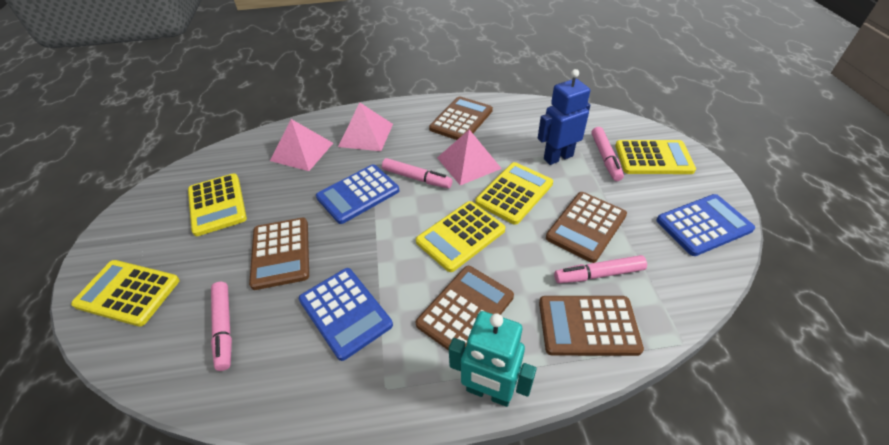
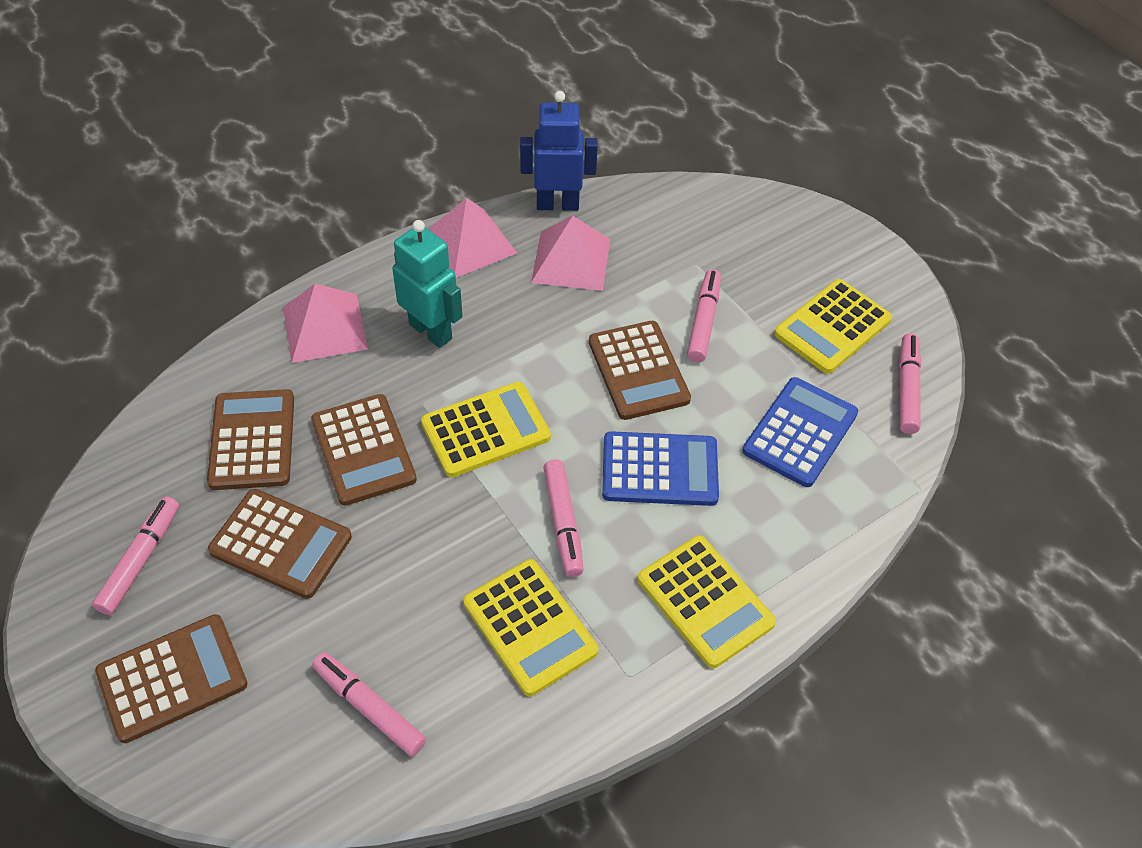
blue calculator: [299,268,393,361] [316,165,399,224] [656,194,755,256] = 3 -> [602,431,719,506] [742,377,858,487] = 2
pink marker: [211,282,232,371] [382,158,452,188] [554,255,647,283] [592,127,624,181] = 4 -> [92,496,179,615] [312,652,426,756] [543,459,584,577] [687,269,721,363] [899,333,921,434] = 5
yellow calculator: [71,260,180,327] [188,174,247,236] [416,201,505,272] [475,162,553,225] [615,140,696,174] = 5 -> [421,382,551,477] [463,559,599,696] [638,535,776,668] [774,279,892,374] = 4

